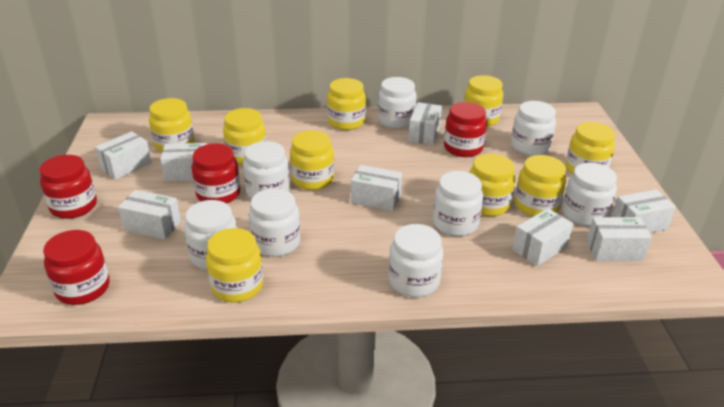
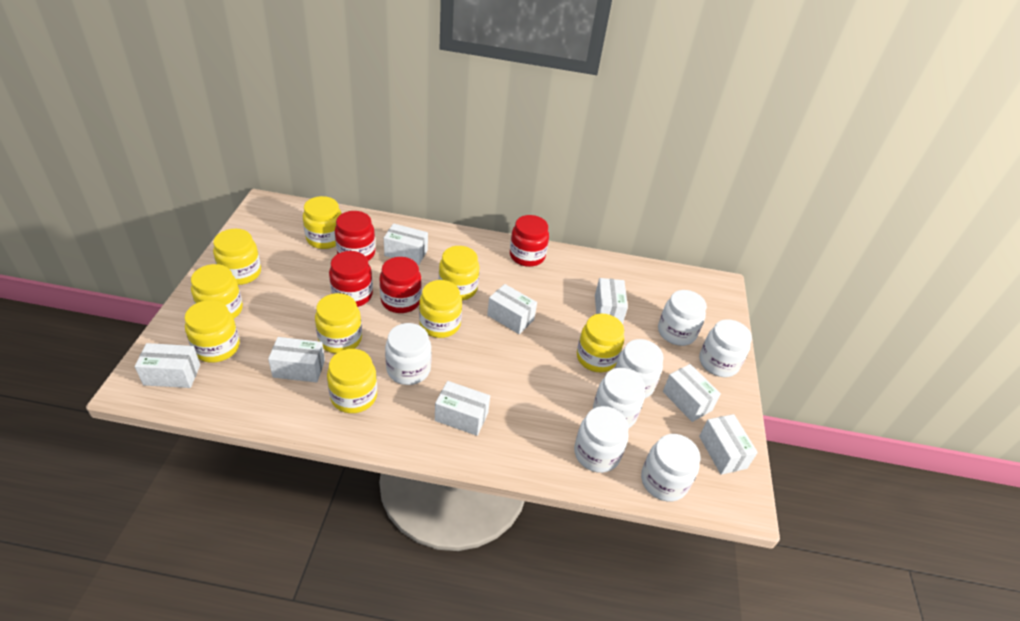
white jar: [184,200,237,270] [243,141,290,199] [249,188,300,257] [378,77,417,129] [389,224,443,297] [433,171,483,236] [511,101,556,156] [562,162,617,226] = 8 -> [385,323,432,385] [574,406,629,473] [593,368,645,428] [615,339,664,398] [641,434,700,501] [658,290,707,346] [699,319,752,377] = 7

